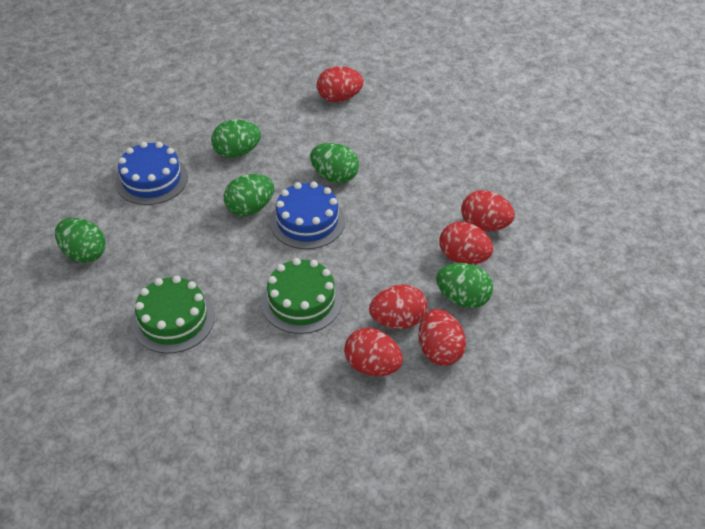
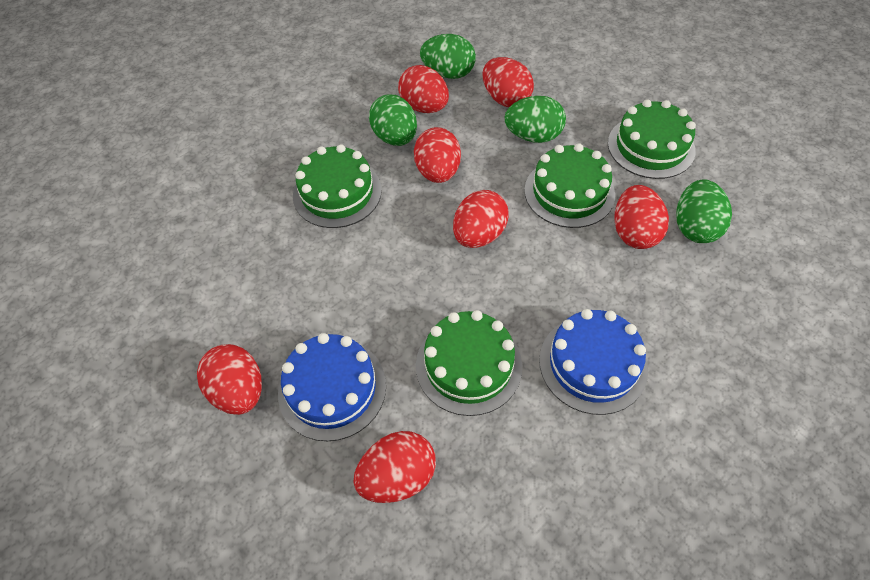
green cake: [131,276,215,353] [261,258,342,334] = 2 -> [293,144,382,228] [416,310,522,416] [524,143,615,228] [608,99,696,179] = 4
green egg: [55,218,105,263] [211,120,261,158] [224,174,274,216] [310,143,359,183] [436,263,493,309] = 5 -> [369,94,417,146] [420,34,476,79] [505,96,566,143] [676,180,732,243] = 4
red egg: [317,66,363,102] [344,328,403,376] [369,284,428,329] [419,309,466,366] [440,222,493,264] [461,190,515,231] = 6 -> [197,344,262,415] [354,431,436,503] [398,65,449,113] [414,127,461,183] [453,190,509,248] [483,57,534,107] [614,185,669,249] = 7

